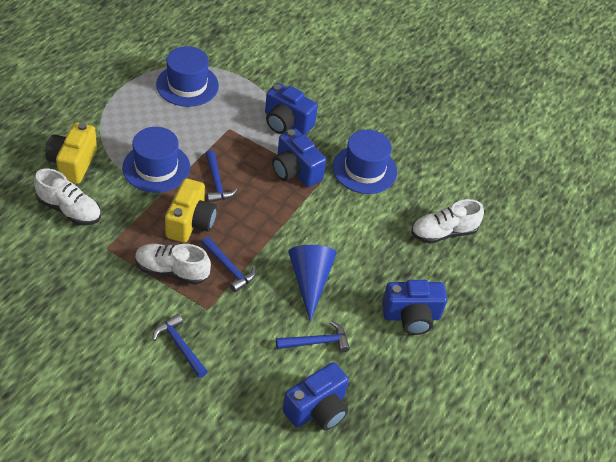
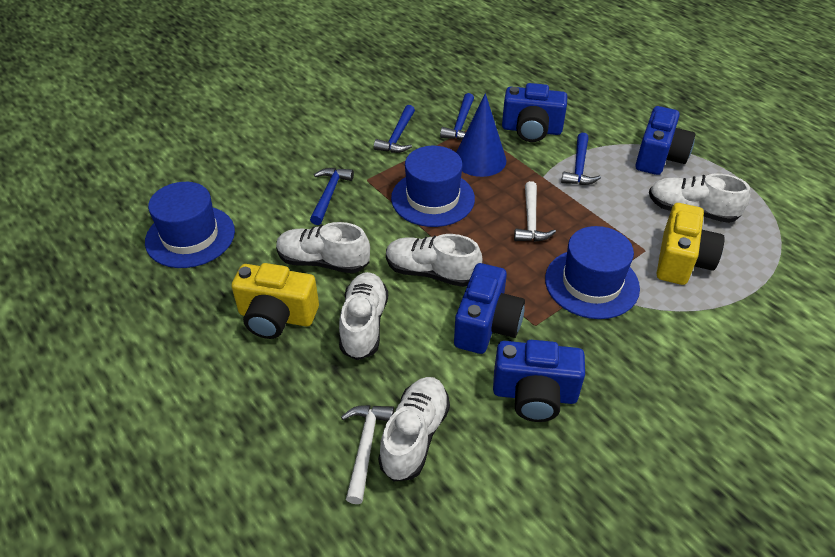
white hammer: none = 0 -> [341,405,394,504] [514,181,556,242] = 2
white shoe: [34,169,101,225] [135,244,211,285] [411,199,484,244] = 3 -> [276,222,370,273] [339,272,388,360] [378,377,450,482] [386,234,482,287] [649,173,750,223] = 5

